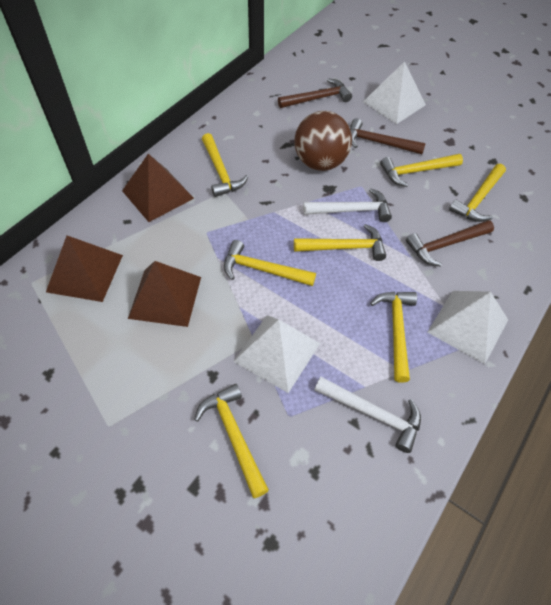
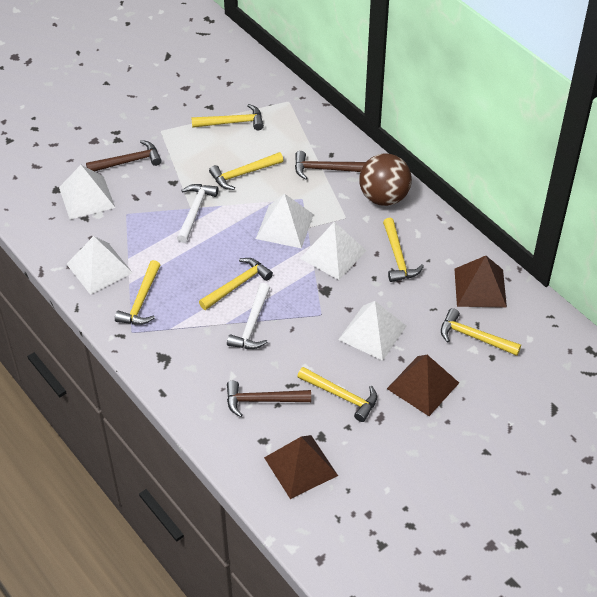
white pyramid: [233,315,320,393] [363,61,426,124] [427,291,508,364] = 3 -> [59,165,115,220] [67,236,133,295] [256,194,314,248] [300,222,367,280] [338,301,406,361] = 5

